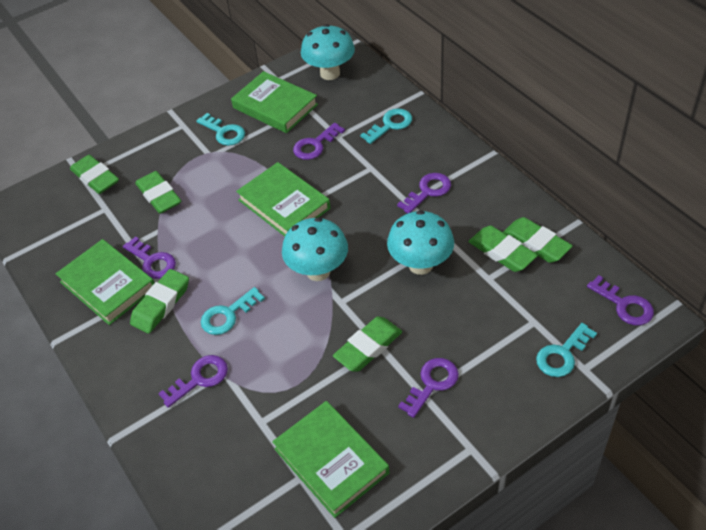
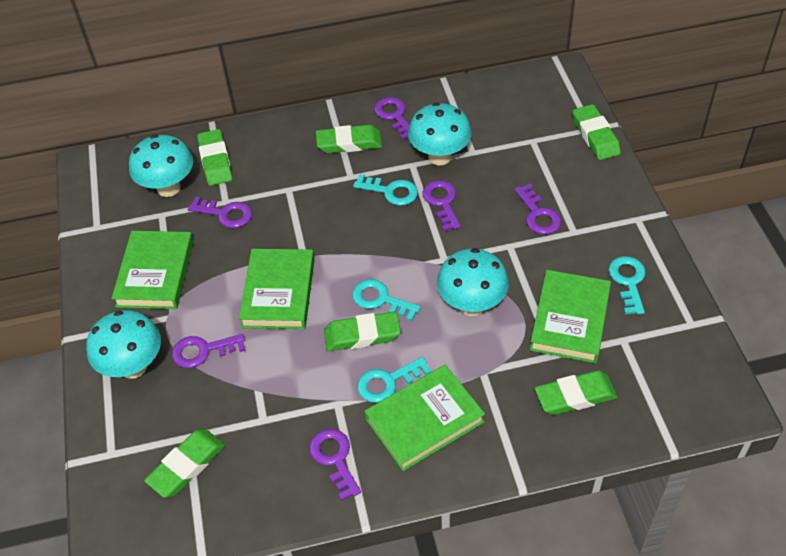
turquoise mushroom: [282,217,348,281] [301,24,355,80] [387,210,454,275] = 3 -> [86,310,161,379] [129,135,193,197] [408,102,472,165] [437,248,509,316] = 4

